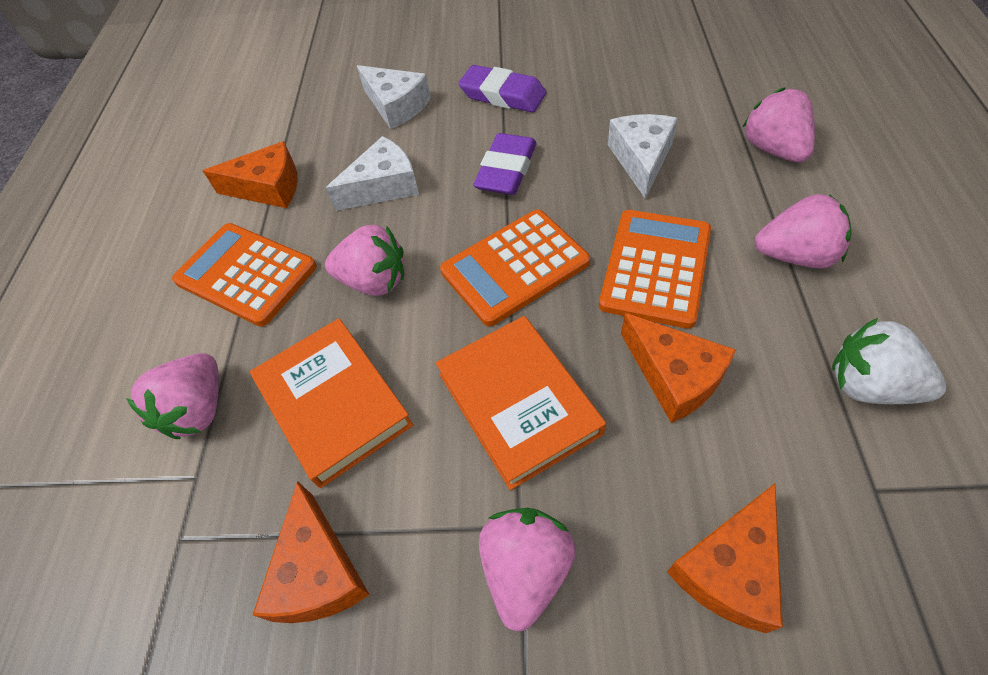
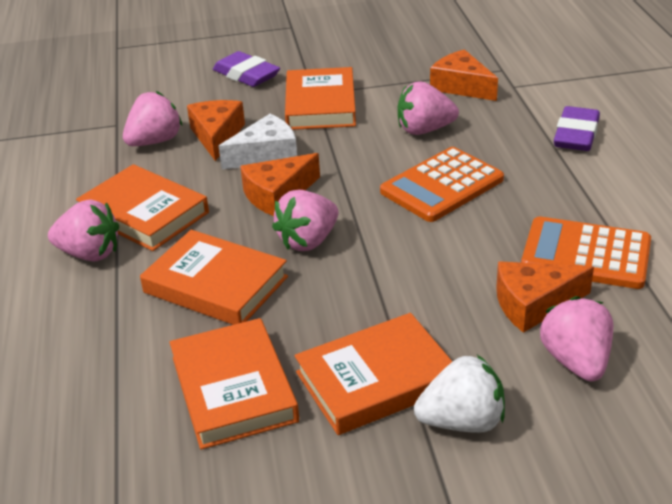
orange book: [250,318,413,488] [436,316,606,490] = 2 -> [76,164,209,251] [140,230,288,325] [169,318,299,450] [285,67,356,130] [295,313,453,435] = 5
orange calculator: [172,223,317,327] [440,210,590,326] [599,210,711,328] = 3 -> [380,147,504,222] [521,216,651,289] = 2
white cheese: [326,136,419,211] [357,65,431,129] [608,114,678,199] = 3 -> [219,114,297,169] = 1

